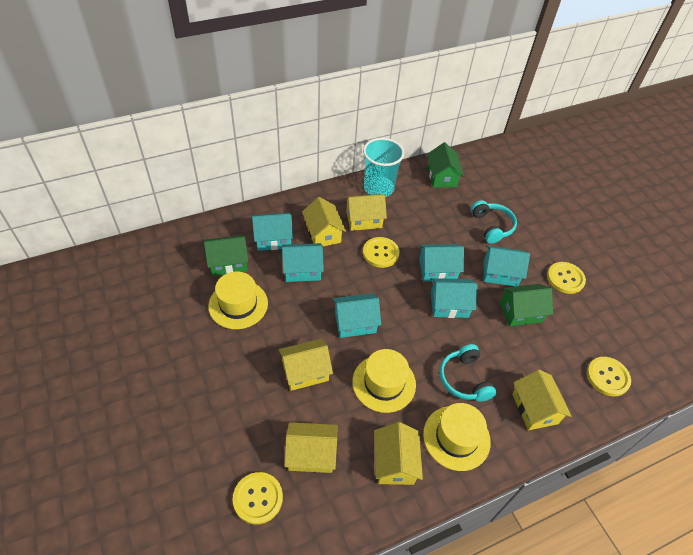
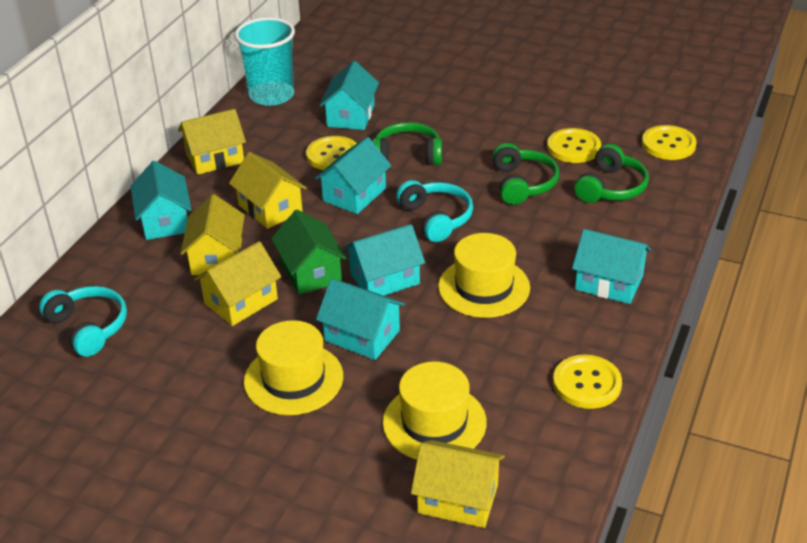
green headphones: none = 0 -> [372,122,442,165] [492,143,559,205] [574,144,649,203] = 3
green house: [204,235,248,276] [427,142,464,188] [500,284,553,326] = 3 -> [271,210,347,295] = 1
yellow house: [278,339,333,391] [284,422,337,473] [302,197,346,247] [345,194,387,231] [374,422,423,485] [512,370,571,430] = 6 -> [178,109,246,175] [180,194,245,275] [194,241,281,326] [229,152,307,229] [411,440,505,528] = 5

